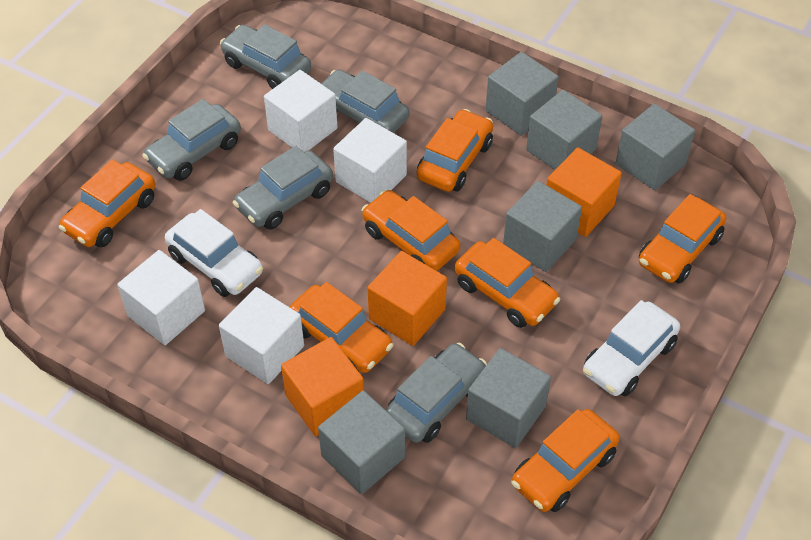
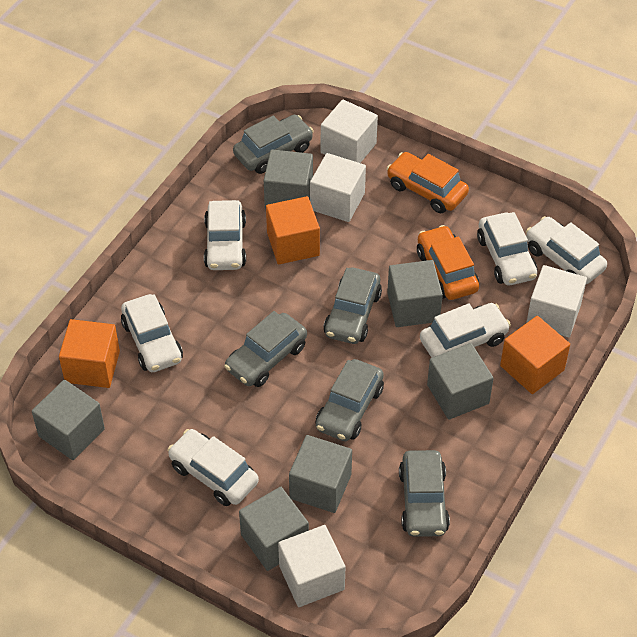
orange car: [59,160,155,247] [290,282,394,373] [362,190,460,271] [417,109,493,192] [454,238,560,328] [511,409,620,512] [639,194,726,284] = 7 -> [386,152,469,213] [417,225,479,300] = 2
white car: [165,209,263,297] [583,300,680,396] = 2 -> [121,294,183,372] [167,429,259,506] [204,200,246,270] [420,303,511,358] [477,212,537,285] [526,216,607,284] = 6

